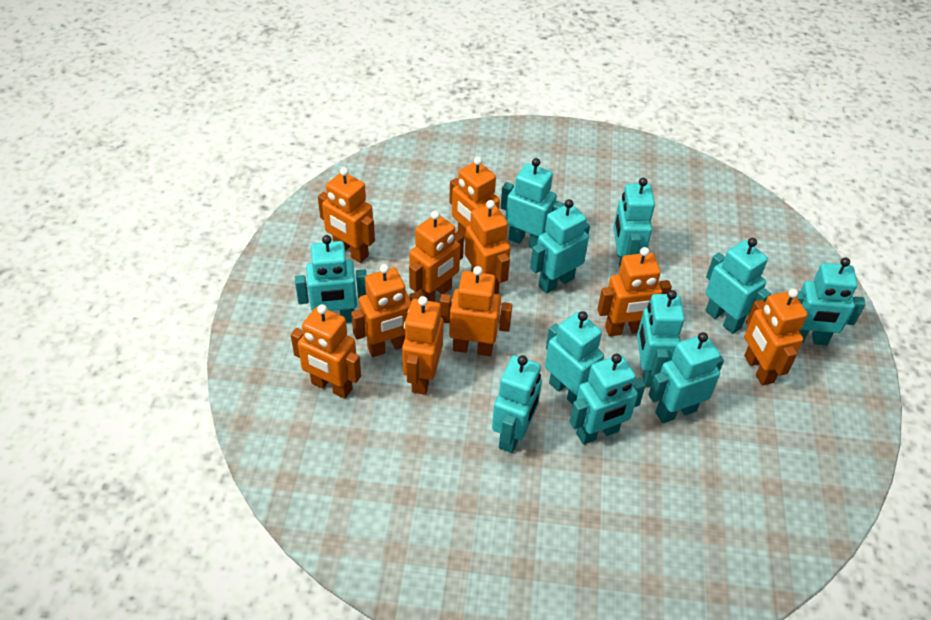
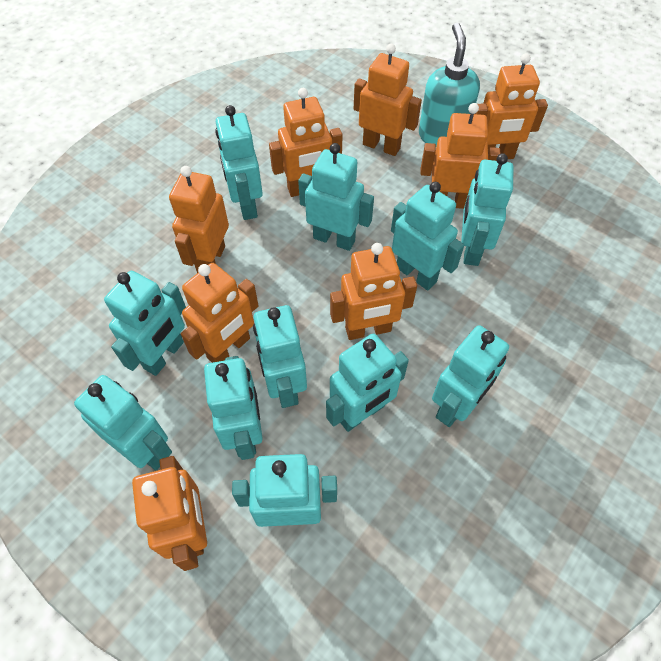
orange robot: [291,304,361,399] [318,167,375,263] [351,264,421,357] [402,296,444,395] [409,211,464,302] [440,266,512,356] [449,157,500,240] [465,200,510,294] [597,247,672,336] [744,289,808,385] = 10 -> [132,456,207,571] [169,166,229,273] [181,263,259,363] [269,88,342,197] [330,243,417,340] [354,44,422,156] [420,103,500,209] [475,53,548,159] = 8
turquoise soap dispenser: none = 0 -> [419,23,480,146] = 1

